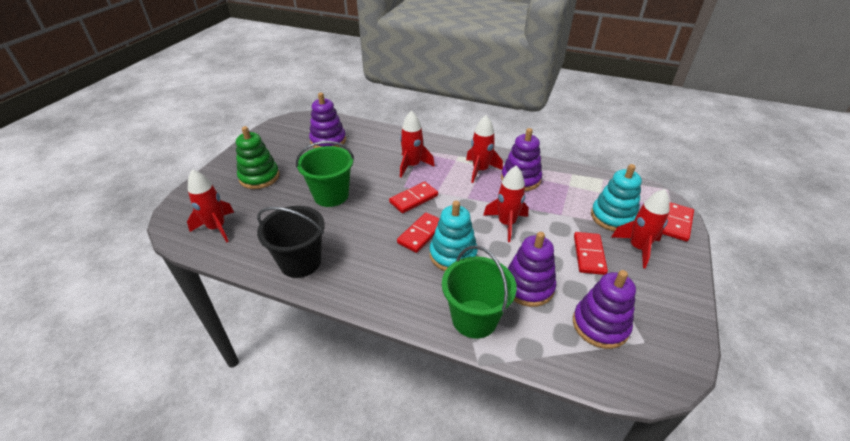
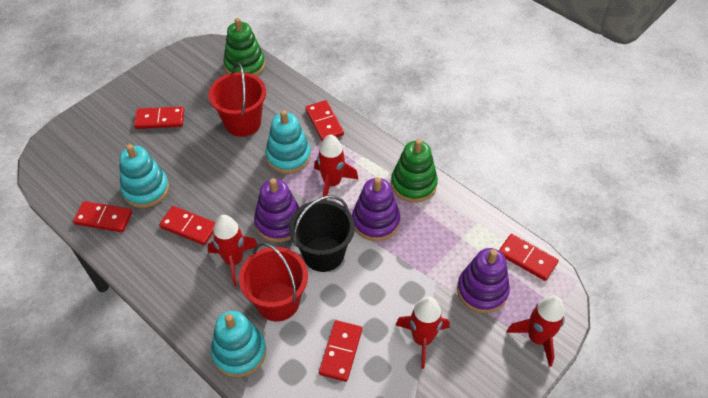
green bucket: [296,141,354,207] [442,245,517,339] = 2 -> none = 0
green stacking toy: [236,126,280,189] = 1 -> [223,18,265,76] [391,139,438,203] = 2
purple stacking toy: [309,93,346,148] [501,128,542,191] [508,232,556,307] [573,270,636,349] = 4 -> [254,178,300,242] [352,177,400,241] [457,248,510,313] = 3
red bucket: none = 0 -> [209,62,266,137] [239,242,308,321] = 2
red domino: [389,182,438,213] [397,212,440,253] [574,232,608,275] [663,202,694,242] = 4 -> [73,201,132,232] [134,107,184,129] [159,206,215,245] [305,100,344,141] [319,320,362,382] [499,234,559,281] = 6
red rocket: [187,169,234,242] [400,111,435,178] [466,115,503,183] [483,166,529,242] [612,189,670,268] = 5 -> [207,215,257,286] [314,134,359,200] [396,297,450,369] [506,295,565,367] = 4
turquoise stacking toy: [429,201,478,271] [591,164,642,231] = 2 -> [119,144,169,208] [211,311,266,377] [265,110,311,174] = 3

